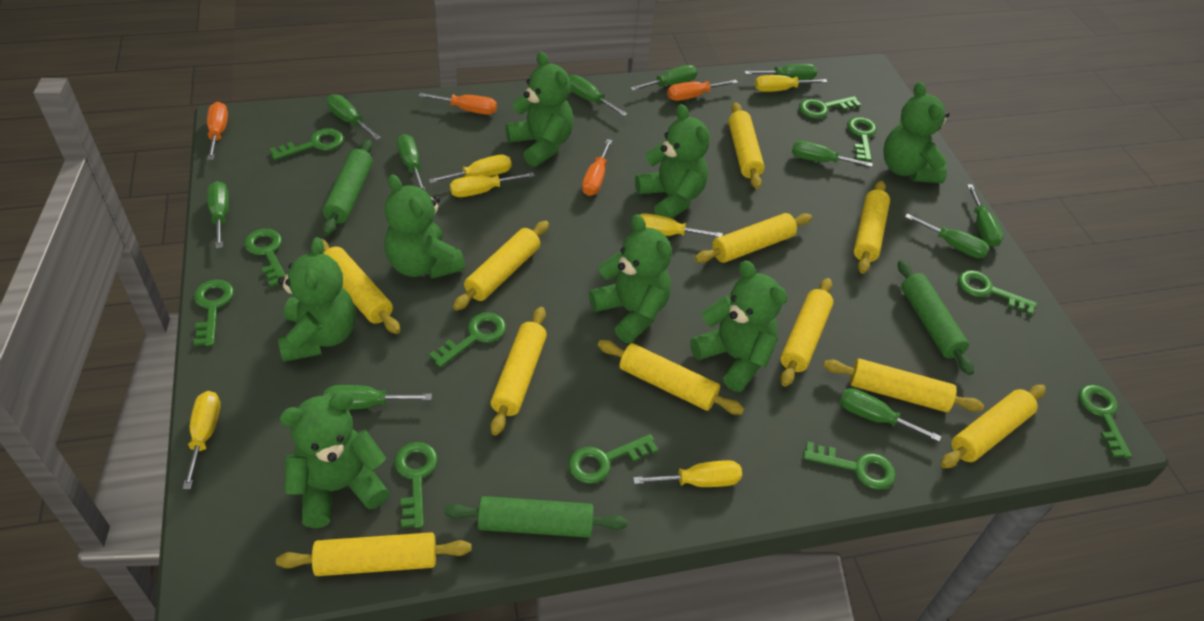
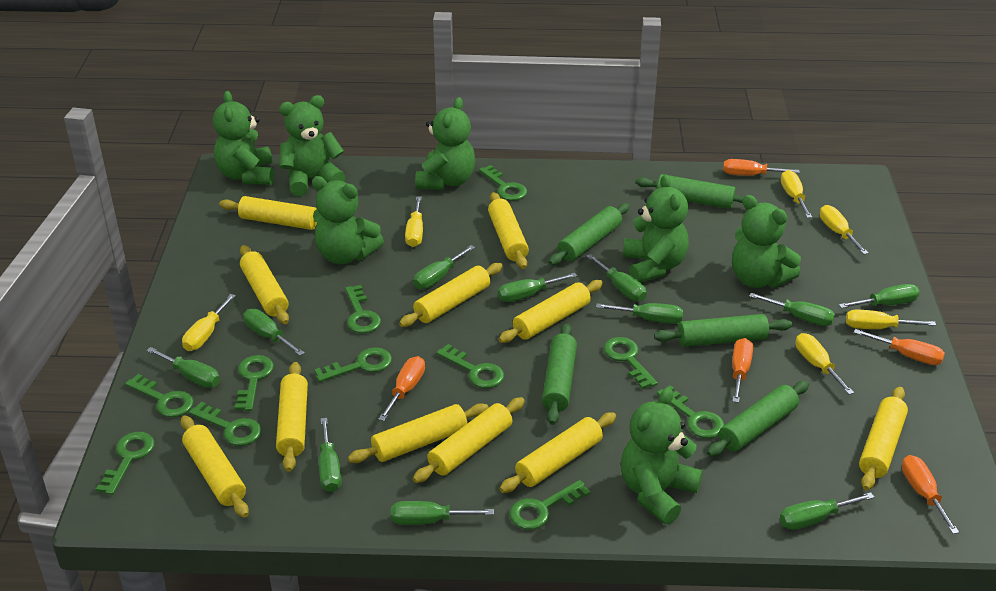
green rolling pin: [323,139,373,236] [444,496,628,538] [898,260,974,375] = 3 -> [542,323,577,425] [549,203,630,265] [635,174,758,209] [654,314,792,347] [707,381,809,457] = 5
green teddy bear: [278,237,355,362] [279,391,389,528] [384,174,465,279] [505,52,574,167] [589,214,672,343] [635,104,710,219] [690,260,787,392] [883,81,949,183] = 8 -> [213,91,274,185] [279,95,346,196] [312,176,384,264] [415,97,475,190] [621,388,703,524] [623,174,689,283] [732,195,801,288] = 7
orange screwdriver: [207,102,228,160] [419,93,497,115] [582,139,612,196] [667,80,738,101] = 4 -> [378,356,425,421] [723,159,800,176] [732,338,753,403] [854,329,945,365] [902,455,959,534] = 5

